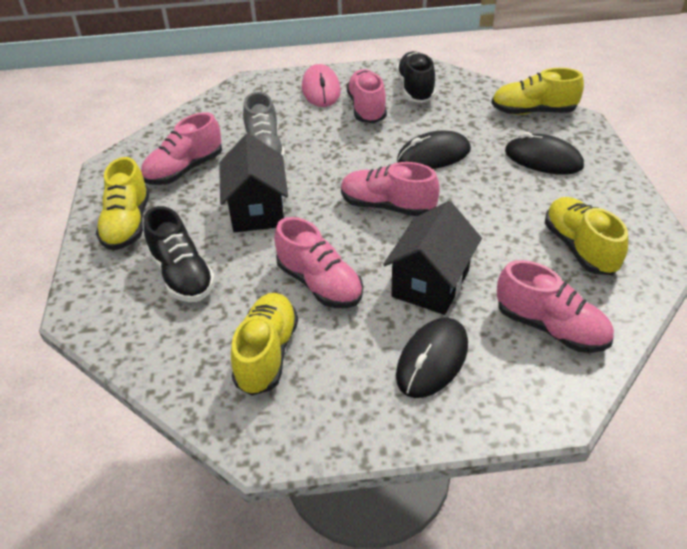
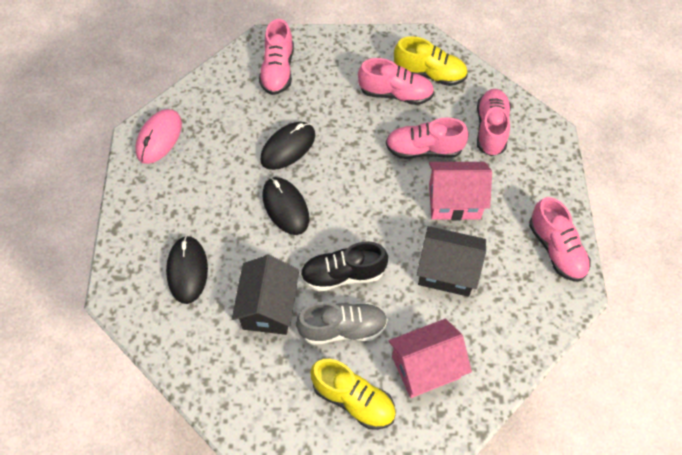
black shoe: [144,206,215,302] [396,51,436,103] = 2 -> [300,241,388,292] = 1
pink house: none = 0 -> [389,319,472,398] [429,162,492,220] = 2
yellow shoe: [96,157,150,250] [231,293,298,396] [491,68,584,115] [545,197,628,275] = 4 -> [310,359,396,430] [394,36,468,86] = 2

